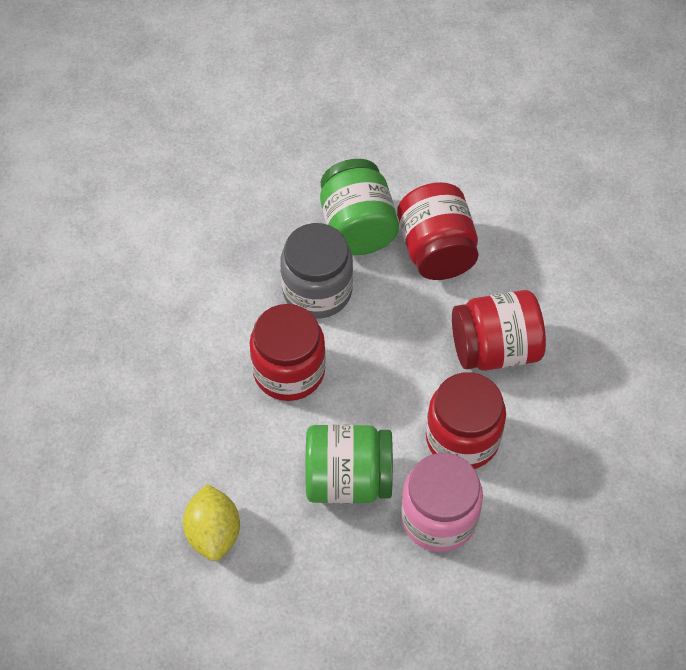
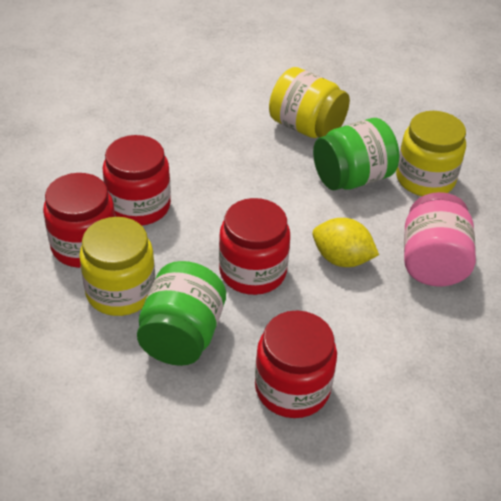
grey jar: [280,223,353,318] = 1 -> none = 0
yellow jar: none = 0 -> [79,217,155,316] [269,67,350,138] [396,111,466,196] = 3

